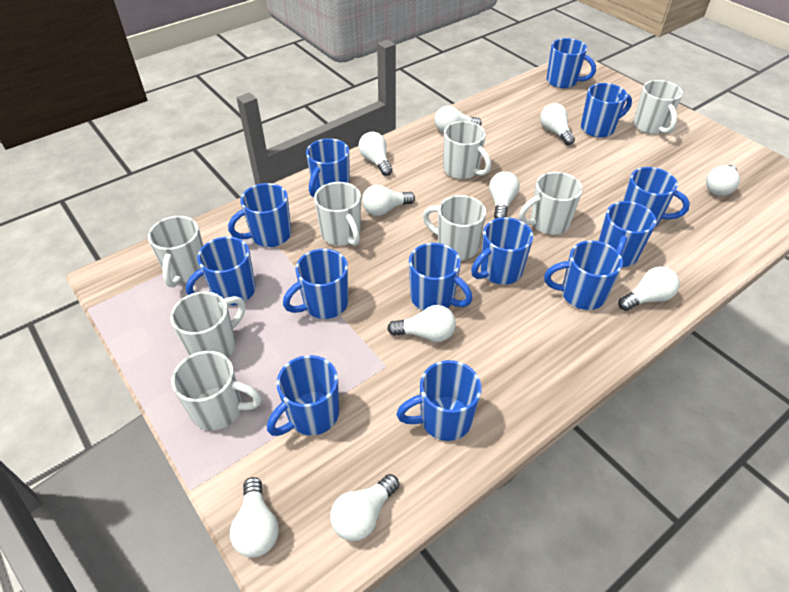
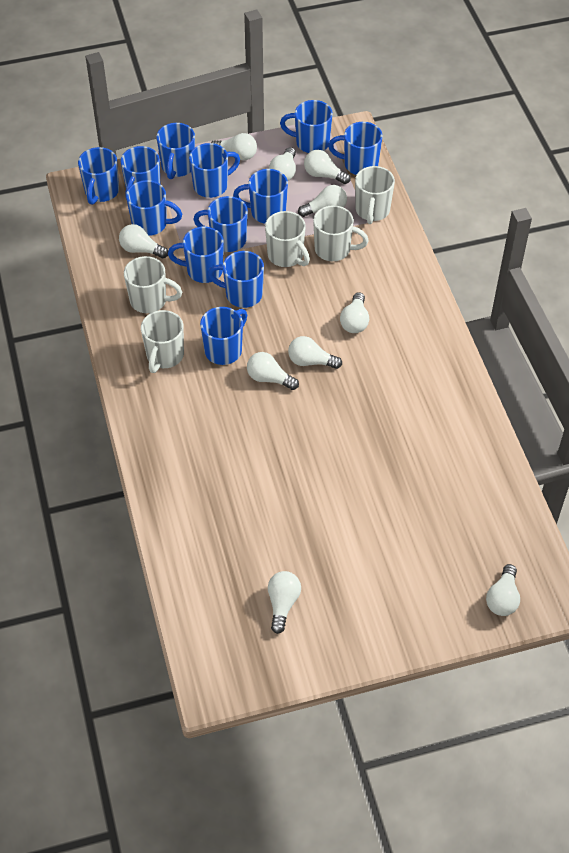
blue mug: [186,236,256,306] [228,183,291,247] [267,355,339,436] [283,249,348,319] [306,138,350,197] [396,360,482,441] [409,243,473,310] [471,217,533,285] [544,240,623,310] [547,38,596,88] [581,83,632,138] [599,201,656,267] [623,167,690,227] = 13 -> [78,147,119,205] [120,146,160,200] [126,180,182,236] [156,123,195,179] [168,227,224,283] [189,143,240,198] [193,196,248,252] [200,307,247,365] [208,251,264,308] [233,169,288,224] [280,100,333,153] [328,122,383,175] = 12
white mug: [148,216,203,287] [170,291,245,358] [171,351,262,431] [314,182,361,246] [423,195,486,260] [443,121,491,179] [519,172,583,235] [633,80,683,134] = 8 -> [124,256,182,313] [141,310,184,373] [265,211,310,267] [313,205,369,261] [355,166,395,224] = 5

